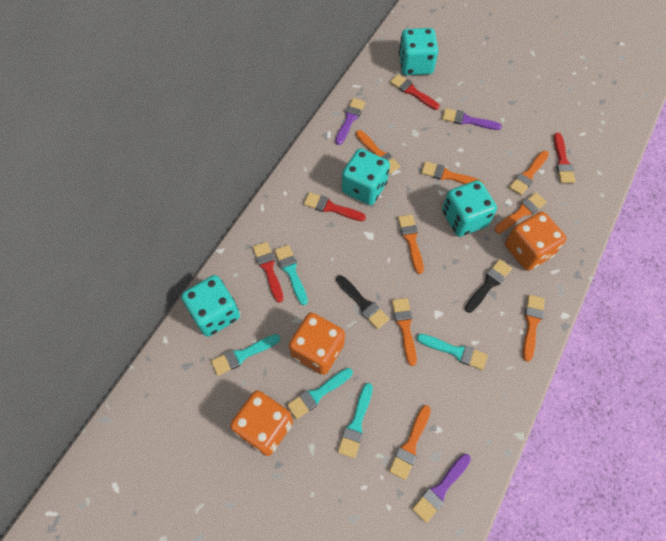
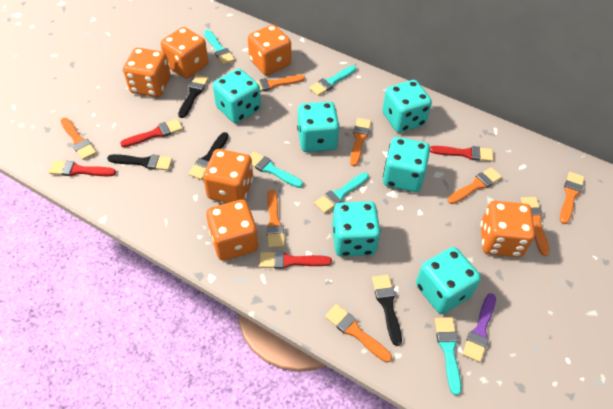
black brush: [336,275,389,329] [465,259,512,313] = 2 -> [107,154,173,170] [178,75,209,118] [189,132,229,180] [372,275,402,346] = 4
orange dice: [230,390,293,456] [289,312,345,375] [505,211,567,271] = 3 -> [123,48,171,97] [161,27,208,79] [203,149,253,203] [206,200,258,261] [248,25,291,75] [481,201,535,257] = 6
purple brush: [335,98,365,145] [412,454,471,523] [442,108,502,130] = 3 -> [462,293,496,362] = 1
turquoise dice: [181,275,240,337] [342,148,390,205] [399,28,438,75] [442,180,497,237] = 4 -> [213,69,261,123] [297,101,340,152] [332,201,381,257] [382,80,432,133] [383,137,430,192] [416,247,481,314] = 6

